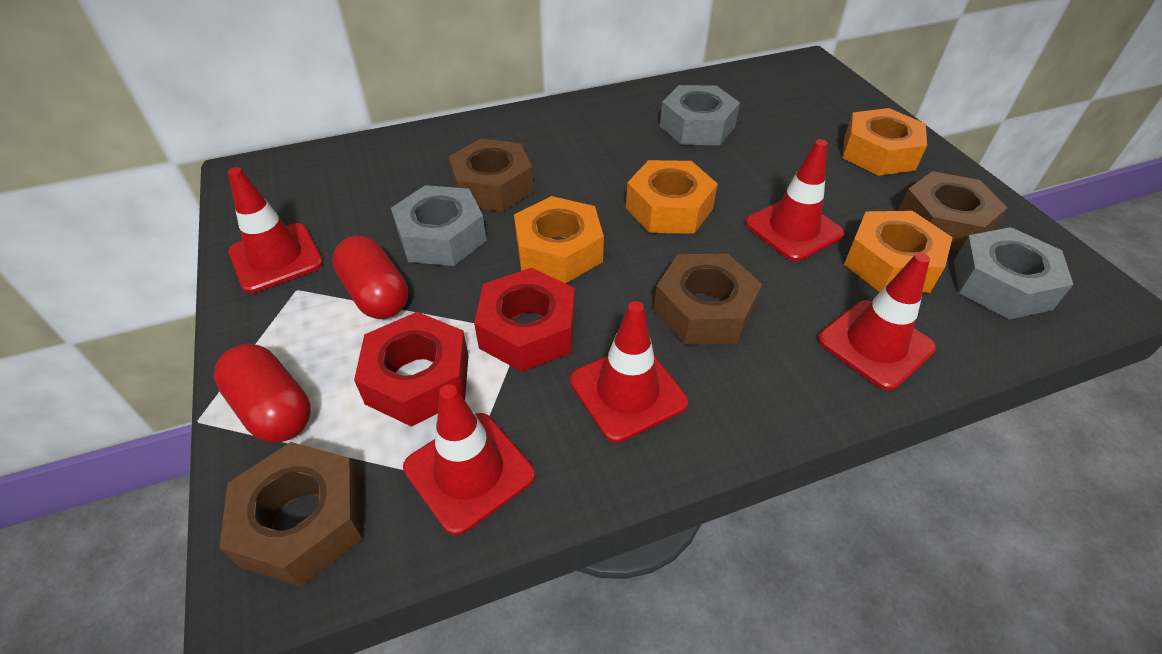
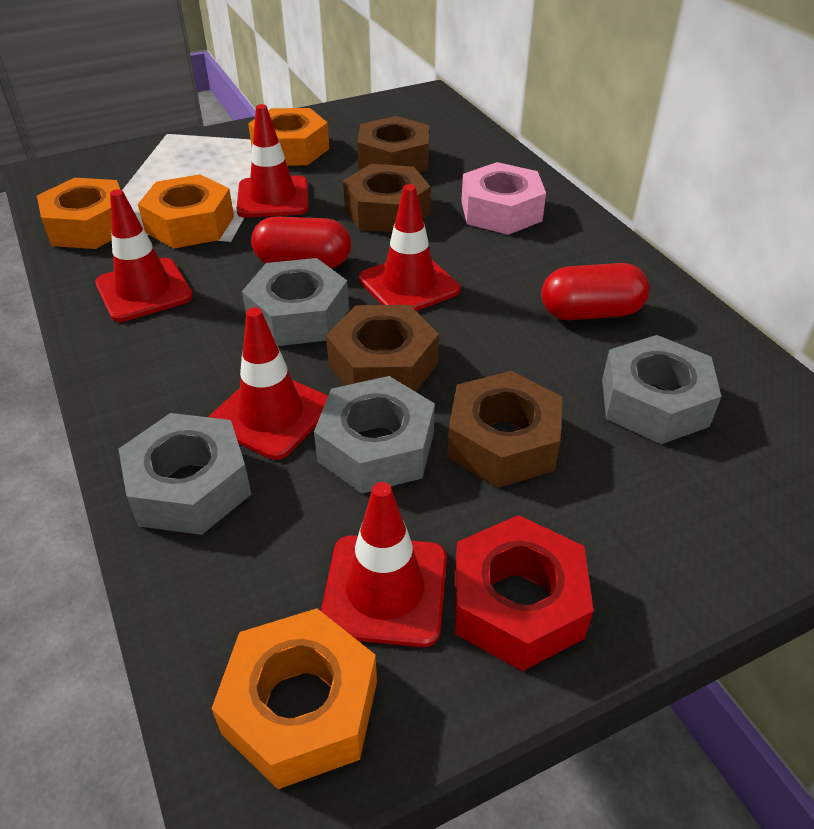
grey nut: [391,185,487,266] [660,85,740,145] [954,227,1073,320] = 3 -> [118,413,251,535] [242,258,349,346] [314,376,435,494] [602,335,722,444] = 4
pink nut: none = 0 -> [461,162,546,235] = 1
red nut: [354,312,469,427] [474,268,575,372] = 2 -> [455,515,594,671] = 1

